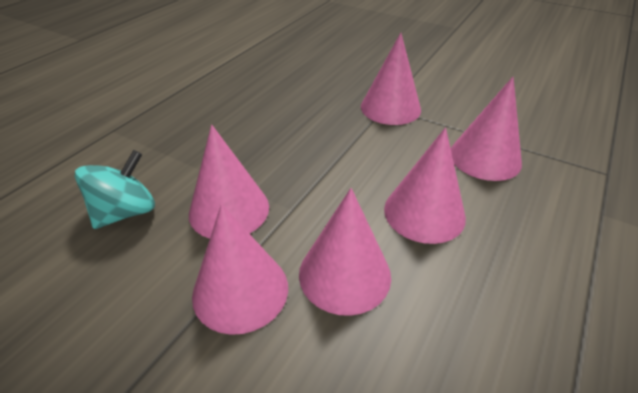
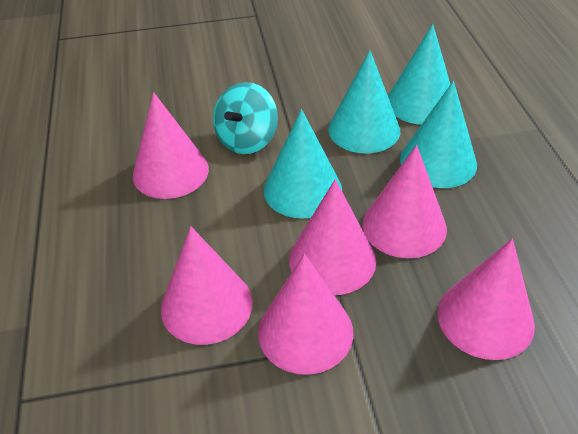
turquoise cone: none = 0 -> [264,109,342,219] [328,50,400,154] [388,24,450,125] [400,81,477,188] = 4

